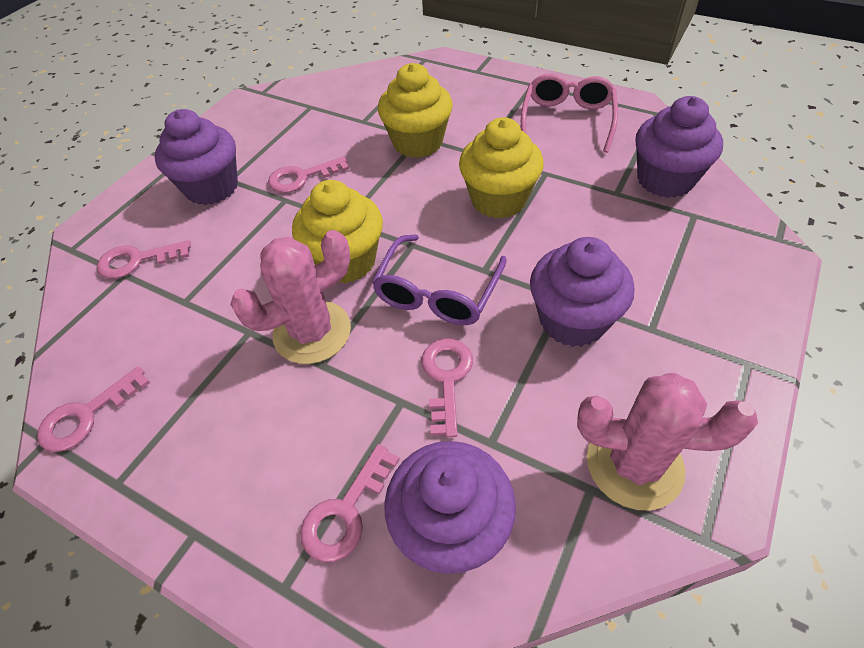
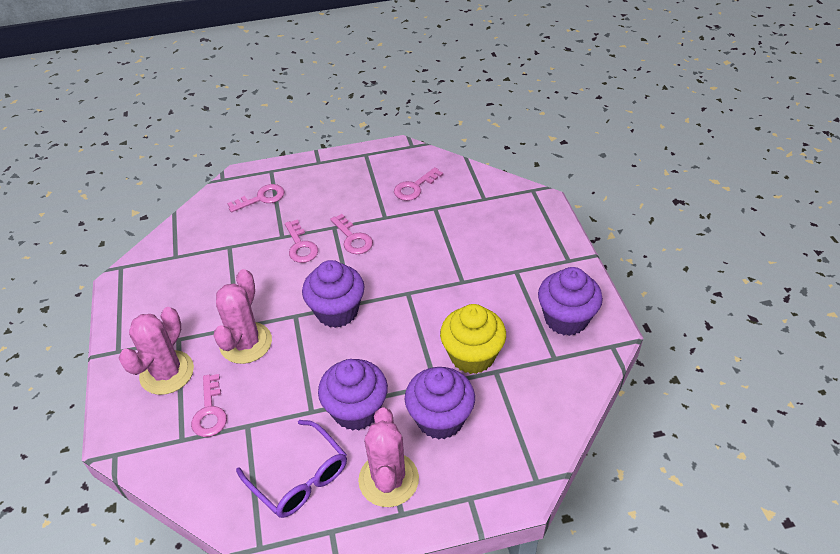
pink cactus: [230,230,351,364] [577,373,758,510] = 2 -> [118,307,194,395] [214,269,272,364] [358,407,419,507] = 3
pink glasses: [521,73,618,153] = 1 -> none = 0
yellow cupcake: [292,180,383,283] [378,63,453,158] [459,117,544,218] = 3 -> [440,304,506,374] = 1

